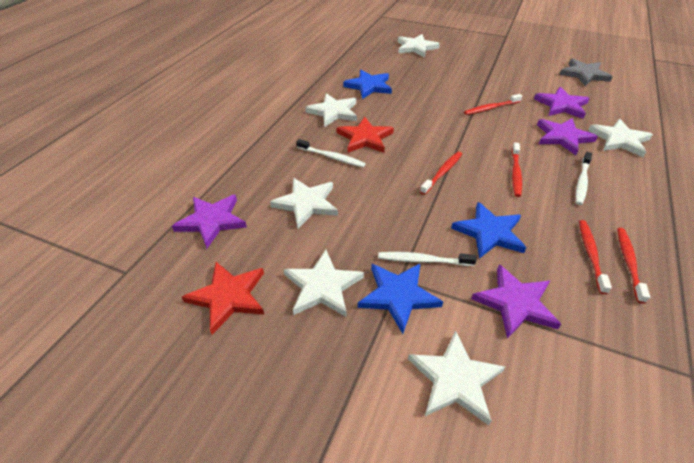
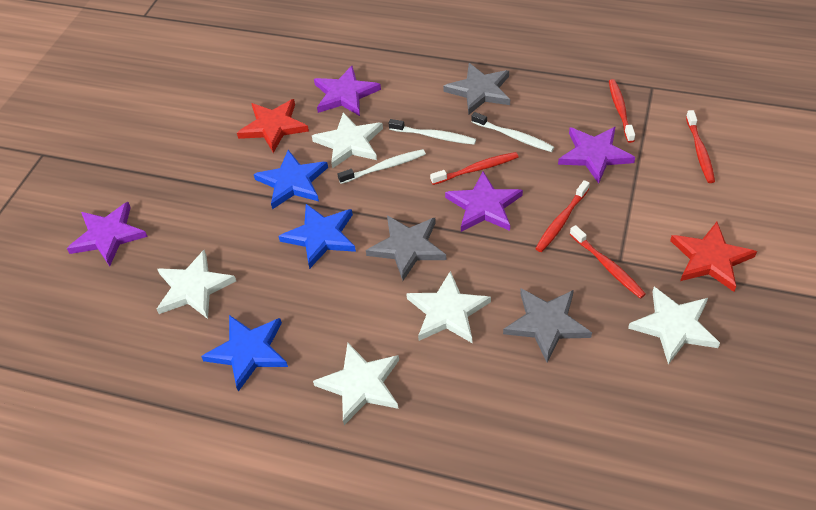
grey star: [559,58,613,86] = 1 -> [366,215,446,281] [443,63,510,114] [503,288,592,363] = 3
white star: [270,178,338,228] [284,250,364,317] [305,93,357,127] [398,34,440,58] [408,331,505,425] [588,119,653,157] = 6 -> [157,250,236,319] [312,112,383,169] [313,343,399,425] [406,271,491,343] [628,287,720,365] = 5

